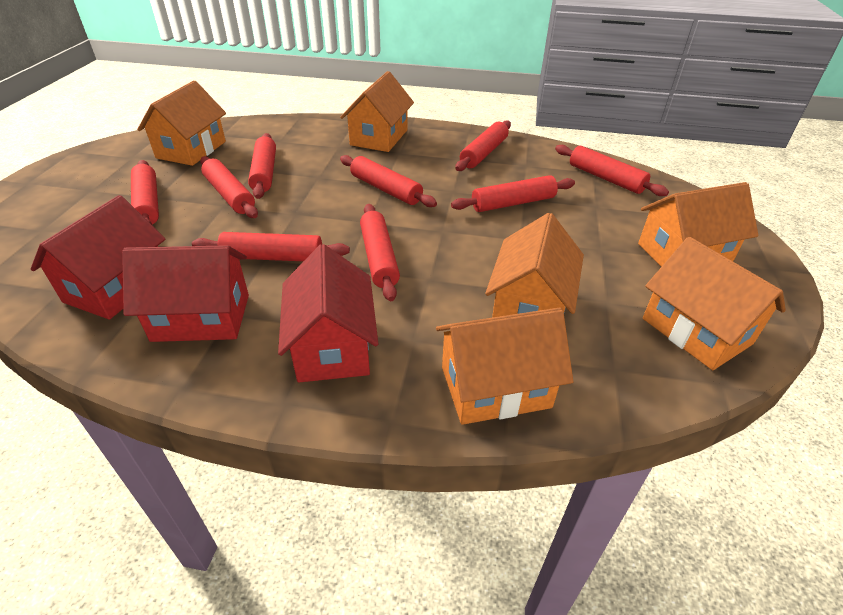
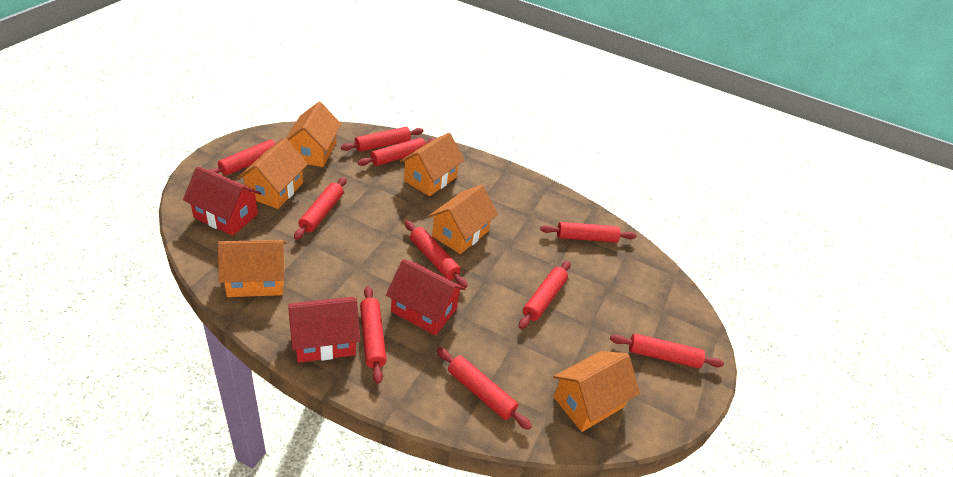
red rolling pin: [131,160,159,225] [192,232,350,261] [200,156,258,218] [248,133,276,199] [340,155,437,207] [360,204,400,301] [451,175,575,212] [455,120,511,171] [555,145,669,196] = 9 -> [209,139,283,176] [294,177,347,240] [341,127,424,152] [357,138,435,166] [360,286,387,384] [404,220,468,288] [437,347,532,430] [519,261,571,329] [540,222,636,243] [610,333,724,368] = 10

